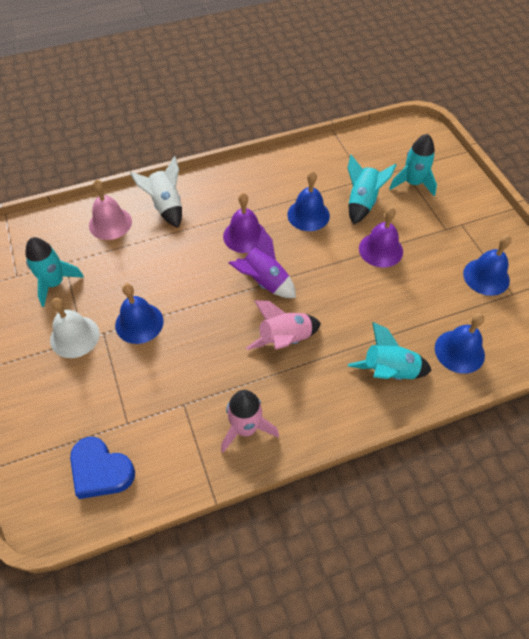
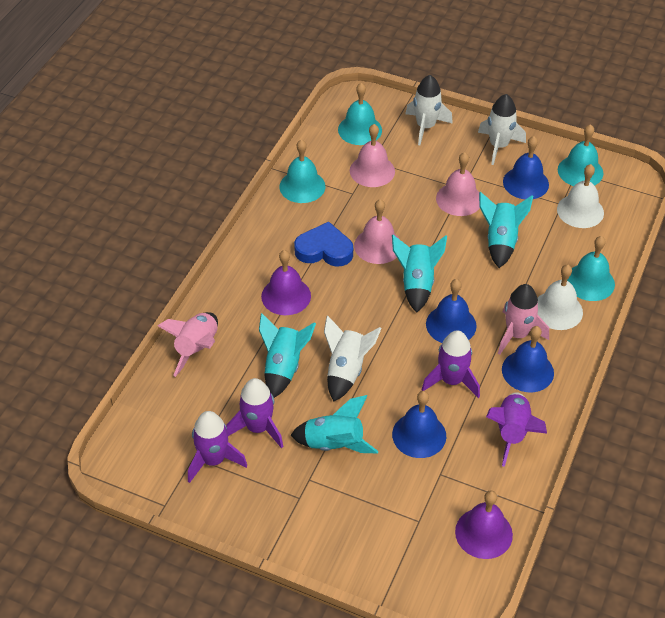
pink bell: [89,180,132,240] = 1 -> [350,124,395,187] [354,199,399,264] [436,152,480,216] = 3
purple rocket: [229,228,296,298] = 1 -> [188,411,247,483] [226,378,283,448] [421,330,480,398] [486,392,547,467] = 4
turquoise bell: none = 0 -> [280,139,325,203] [338,83,382,145] [558,124,603,186] [567,236,615,301] = 4
white bell: [50,298,99,358] = 1 -> [538,265,583,330] [557,164,604,228] = 2
white rocket: [130,156,182,228] = 1 -> [324,315,382,401] [405,75,453,145] [478,94,526,165] = 3

